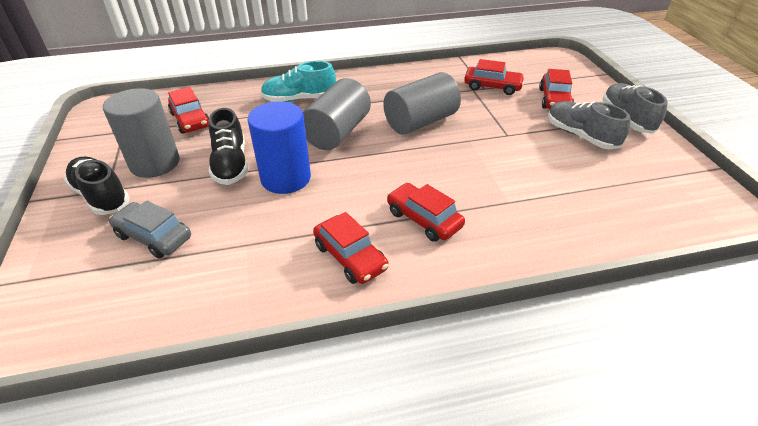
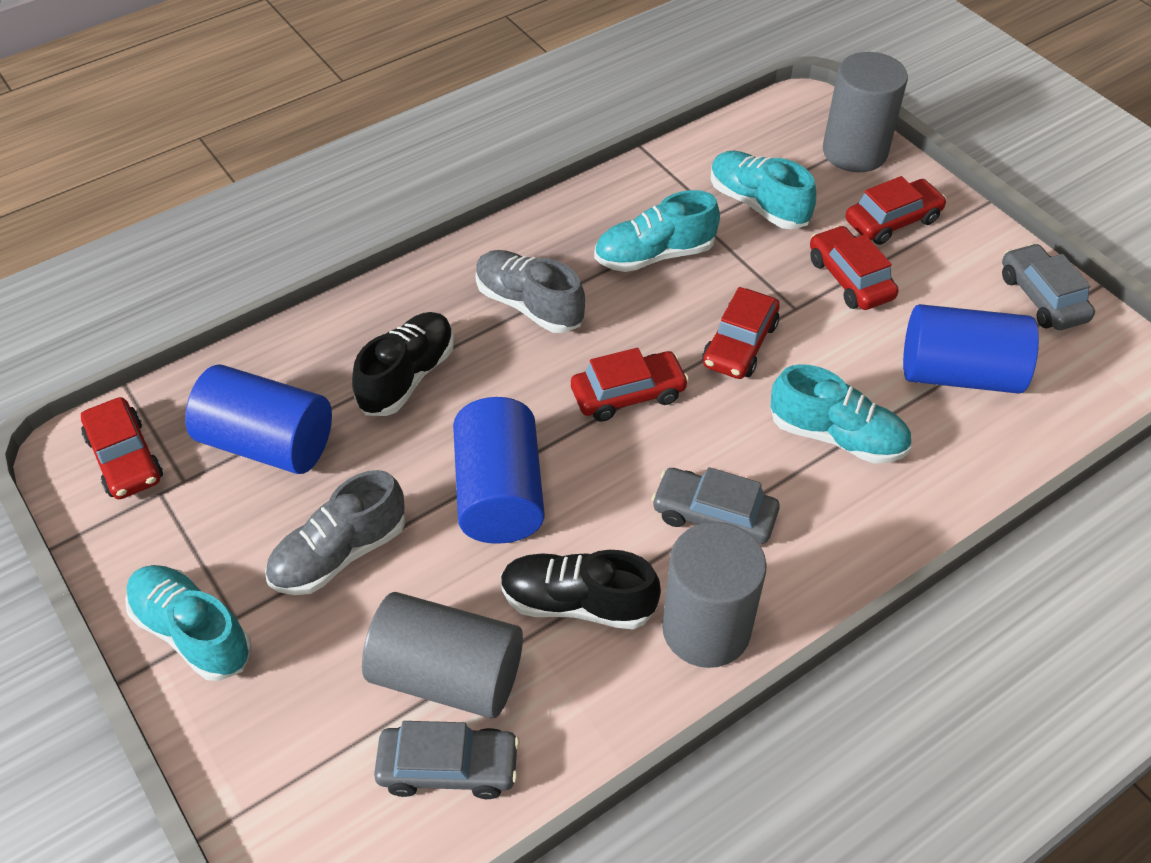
blue cylinder: [248,101,311,194] = 1 -> [185,365,332,474] [453,397,545,544] [903,304,1039,393] = 3
grey car: [109,201,191,258] = 1 -> [374,721,520,799] [651,467,780,544] [1002,243,1095,330] = 3
turquoise shoe: [261,61,336,102] = 1 -> [125,565,252,681] [594,190,720,272] [711,151,816,229] [770,364,912,464] = 4

